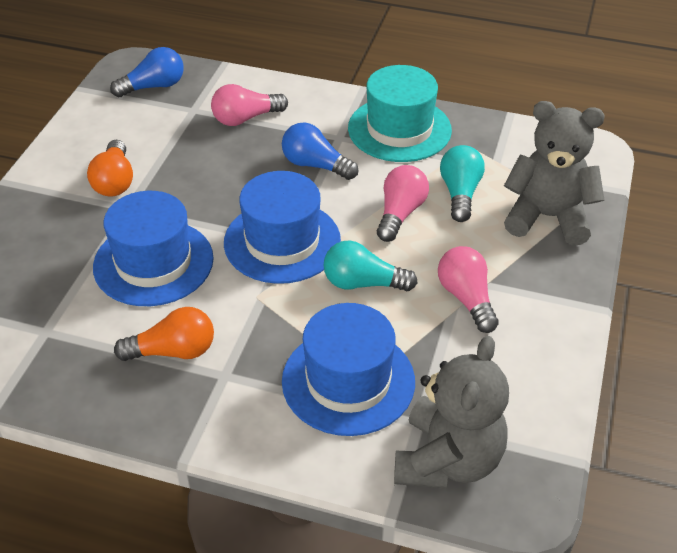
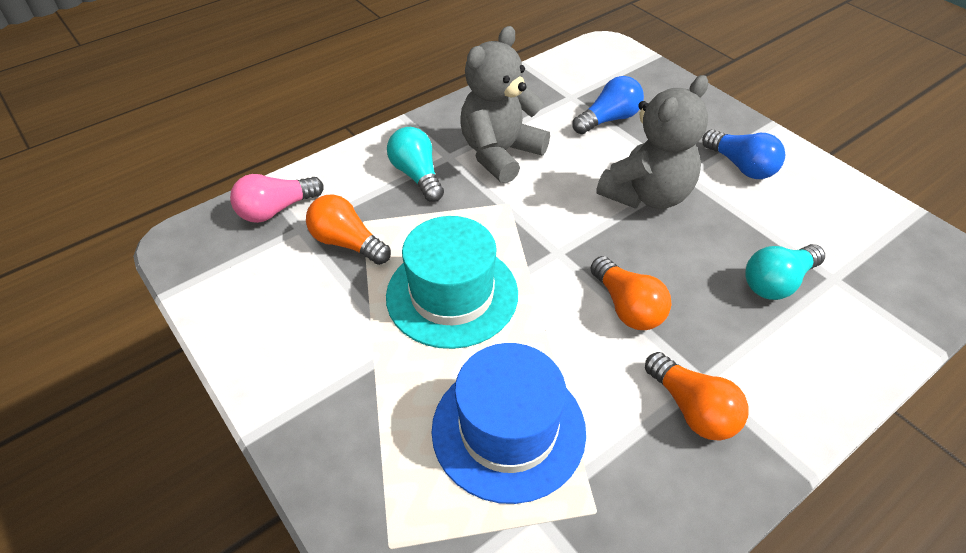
blue hat: [93,191,214,306] [224,171,341,284] [282,303,415,436] = 3 -> [432,343,586,504] = 1
orange light bulb: [87,140,133,197] [114,307,214,361] = 2 -> [306,195,391,265] [590,256,671,330] [645,352,748,440] = 3
pink light bulb: [211,84,288,126] [377,165,429,242] [438,246,499,333] = 3 -> [230,174,324,223] = 1

